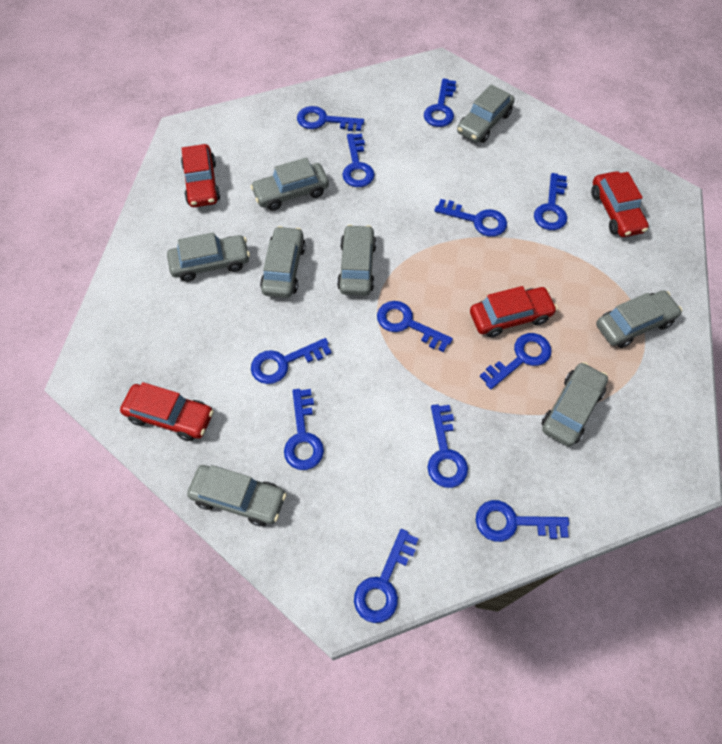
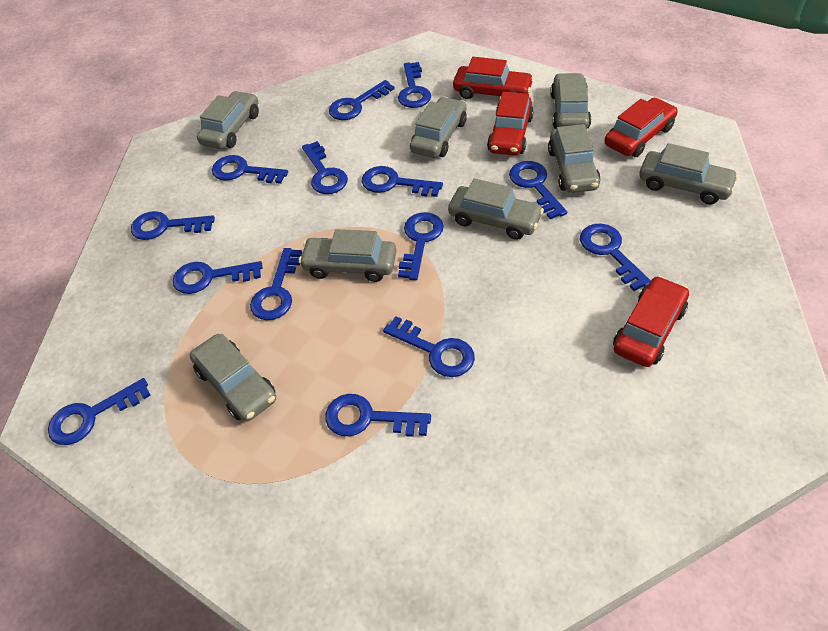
blue key: [251,338,332,384] [284,389,324,470] [297,106,364,131] [342,134,375,187] [354,529,418,623] [377,301,453,352] [424,78,456,127] [427,404,468,488] [434,199,507,237] [476,500,569,542] [480,333,551,389] [534,173,567,230] = 12 -> [48,378,151,445] [131,211,215,240] [173,261,262,294] [212,155,288,184] [250,248,302,320] [302,141,348,194] [325,394,431,437] [329,80,395,120] [362,166,443,197] [383,316,475,377] [398,62,431,108] [398,212,444,280] [509,161,567,219] [580,224,651,291] = 14

